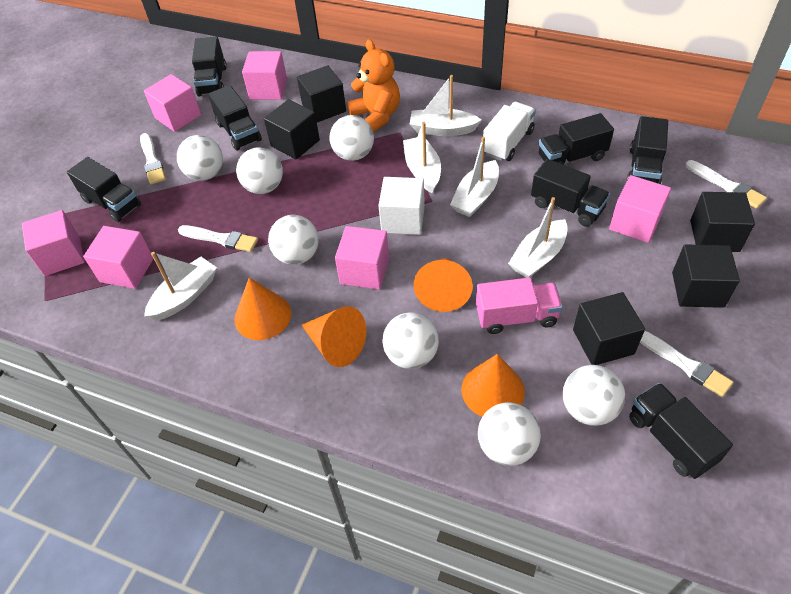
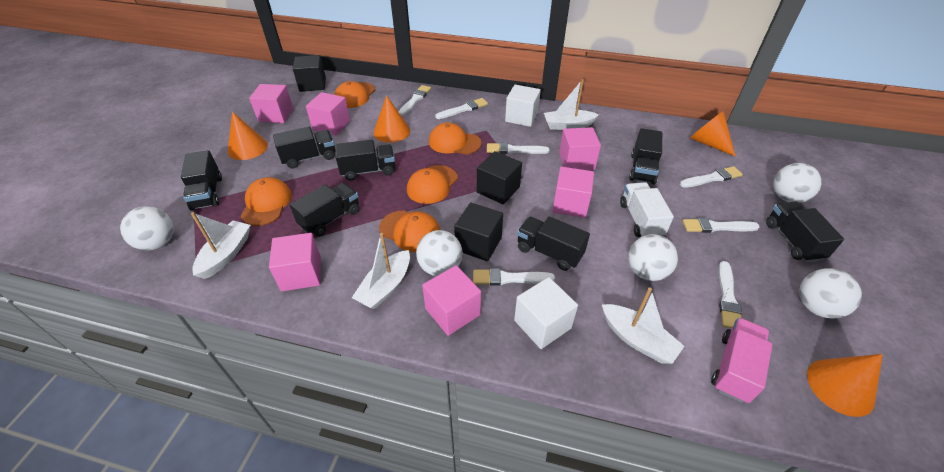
black cube: [264,99,320,160] [297,65,346,122] [573,292,645,365] [672,245,740,308] [690,192,755,252] = 5 -> [293,55,326,92] [454,202,503,261] [477,151,522,204] = 3
orange cap: none = 0 -> [240,177,292,226] [334,81,375,108] [379,210,440,252] [407,165,458,204] [429,123,481,155] = 5
orange teddy bear: [347,39,400,133] = 1 -> none = 0
white ball: [177,135,223,181] [236,148,283,194] [268,215,319,265] [330,115,374,161] [382,312,439,369] [478,402,541,466] [562,365,625,426] = 7 -> [120,206,174,250] [416,230,462,276] [628,234,678,281] [773,163,822,203] [799,268,862,319] = 5
white boat: [144,252,217,321] [403,122,441,193] [410,75,482,136] [450,137,499,217] [508,197,568,278] = 5 -> [191,212,251,279] [352,233,410,309] [544,79,599,130] [602,287,684,364] = 4
white brush: [140,133,166,184] [178,225,258,252] [640,331,733,397] [685,160,767,209] = 4 -> [399,85,431,116] [435,98,488,119] [473,268,555,285] [487,143,550,154] [680,166,743,188] [682,218,760,233] [718,261,742,328] = 7
white cube: [378,177,425,235] = 1 -> [505,85,541,127] [514,277,578,349] = 2

